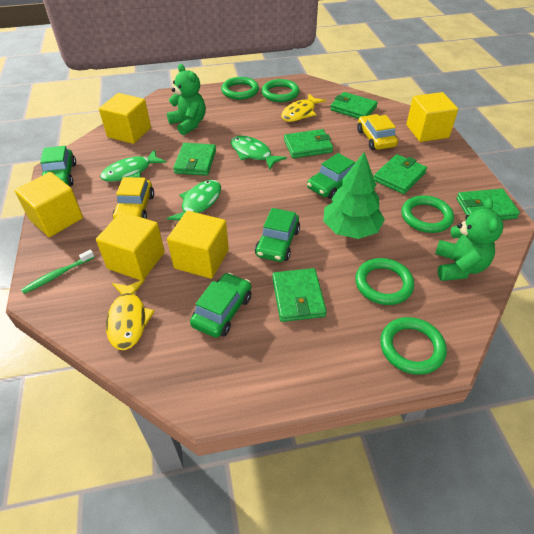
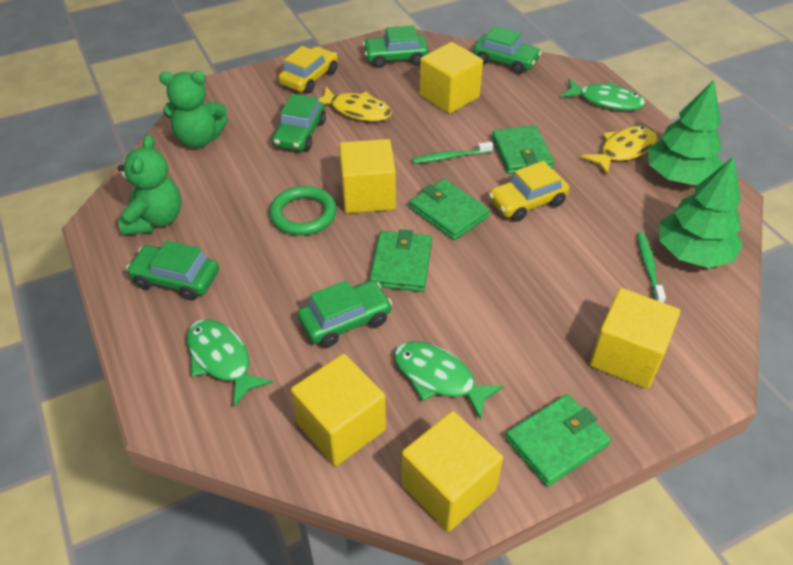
green car: [40,146,76,186] [190,273,251,338] [255,208,300,262] [307,153,355,199] = 4 -> [126,241,219,301] [272,94,326,151] [297,280,392,347] [363,25,429,68] [473,26,542,74] = 5
green ring: [221,77,259,100] [261,79,299,102] [355,258,414,305] [380,317,447,375] [401,195,454,233] = 5 -> [269,186,337,236] = 1
green toothbrush: [21,249,95,294] = 1 -> [412,142,493,164] [637,232,666,303] = 2
green tree: [323,152,385,239] = 1 -> [648,80,723,185] [659,156,743,268] = 2
green wallet: [173,143,216,176] [272,268,327,322] [284,129,333,158] [330,92,378,119] [374,154,427,194] [456,189,520,220] = 6 -> [370,229,432,292] [410,179,490,240] [492,125,554,174] [505,394,611,487] = 4

